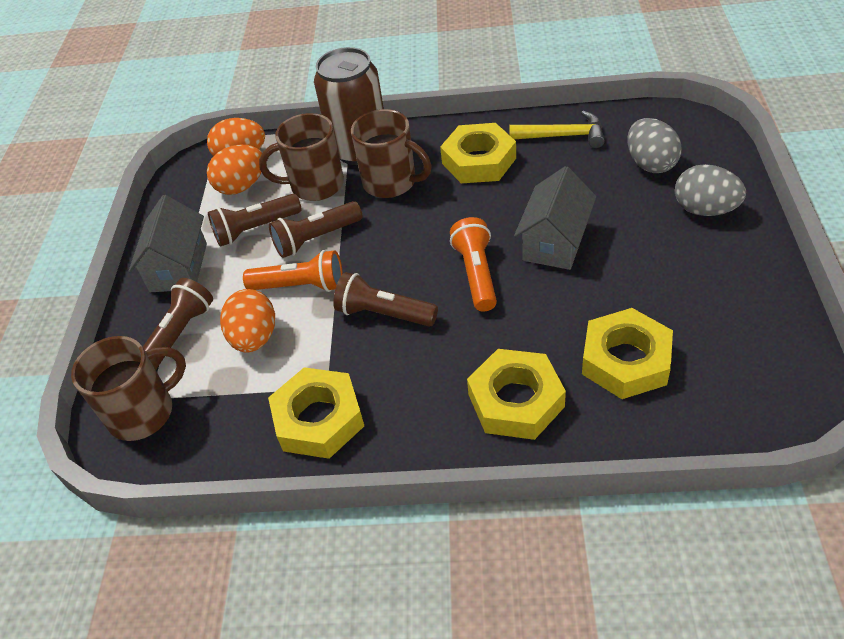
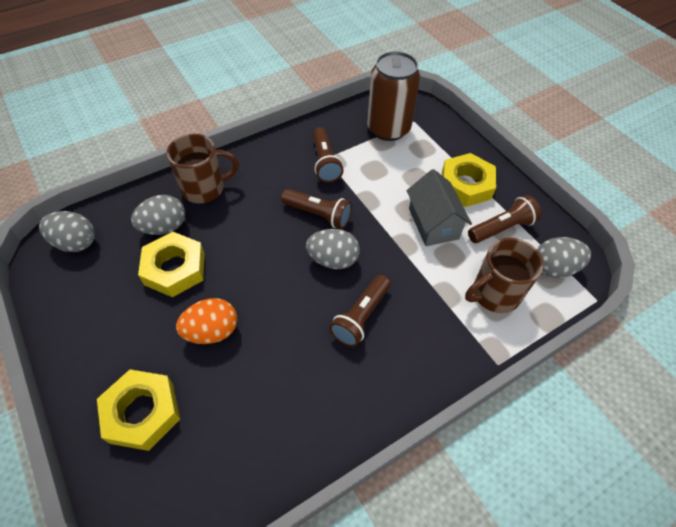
brown mug: [71,336,186,441] [259,113,344,201] [351,109,432,198] = 3 -> [167,134,239,204] [465,238,543,313] = 2
grey egg: [627,118,682,173] [675,164,746,216] = 2 -> [39,211,95,252] [131,195,185,235] [306,229,360,269] [537,237,591,278] = 4
grey house: [129,195,207,292] [514,166,597,270] = 2 -> [407,169,472,246] = 1
orange egg: [207,118,265,156] [207,145,262,195] [220,289,275,353] = 3 -> [176,298,237,344] = 1
orange flashlight: [243,250,343,292] [450,217,497,312] = 2 -> none = 0
yellow hammer: [510,111,605,148] = 1 -> none = 0
yellow nut: [268,367,364,459] [440,123,516,183] [467,349,566,440] [582,308,673,399] = 4 -> [97,369,180,451] [138,232,205,297] [442,153,496,207] = 3

